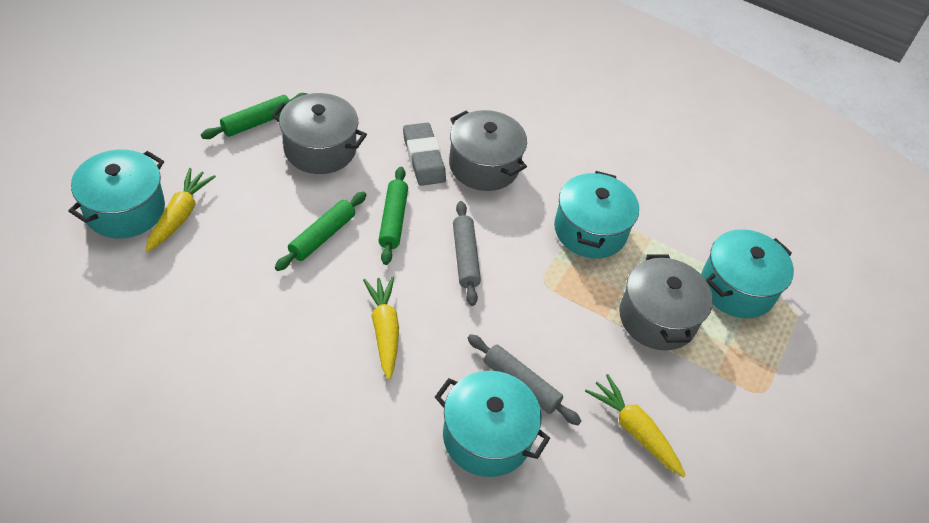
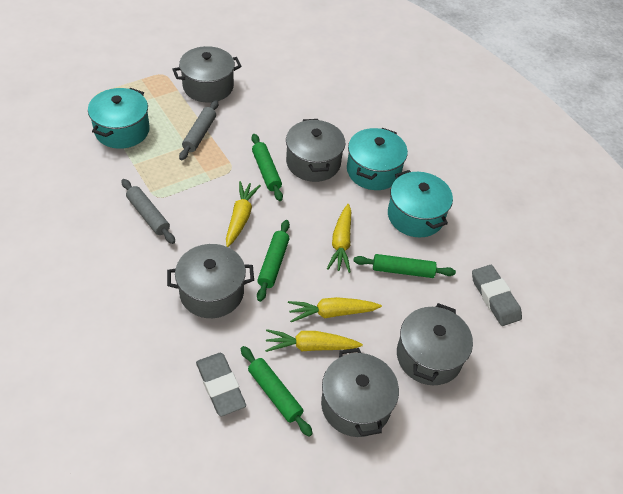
green rolling pin: [201,93,308,139] [275,192,366,271] [378,167,408,265] = 3 -> [241,346,313,437] [251,134,283,201] [257,220,290,302] [354,254,456,278] = 4
grey eraser: [403,123,446,186] = 1 -> [196,353,246,417] [472,265,522,326] = 2
grey pot: [272,93,367,174] [449,110,527,191] [619,254,713,350] = 3 -> [167,244,254,318] [172,46,242,102] [286,119,345,182] [321,348,399,437] [397,303,473,385] = 5
turquoise pot: [68,150,165,238] [435,371,550,477] [554,171,639,259] [701,229,794,318] = 4 -> [88,88,150,149] [347,128,408,190] [388,170,453,237] = 3
yellow carrot: [145,168,216,252] [363,277,399,380] [585,374,686,477] = 3 -> [226,181,261,247] [265,329,363,352] [288,297,382,322] [327,204,351,273] = 4

